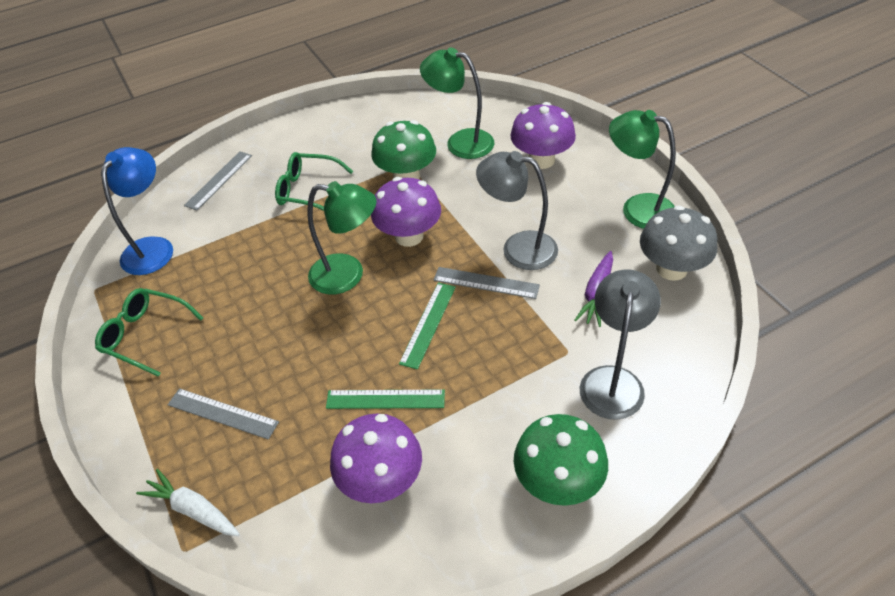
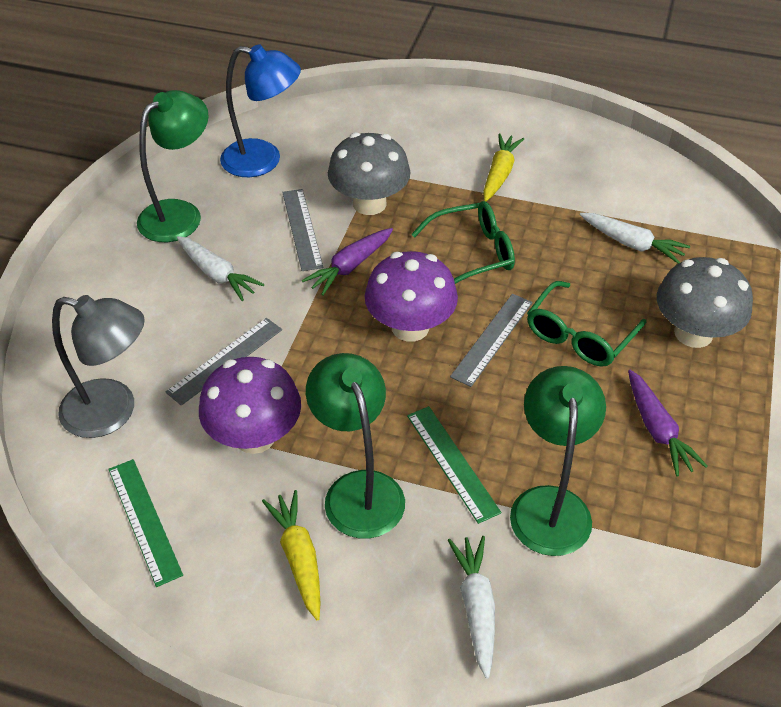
green mushroom: [371,120,436,179] [514,414,608,506] = 2 -> none = 0
grey lamp: [476,151,558,270] [580,269,661,420] = 2 -> [52,295,145,438] = 1
grey mushroom: [640,205,717,281] = 1 -> [328,132,411,215] [657,257,753,348] = 2
purple carrot: [574,251,613,327] = 1 -> [302,228,393,295] [628,370,708,477] = 2
purple mushroom: [330,413,422,503] [371,177,441,247] [510,102,576,169] = 3 -> [199,357,301,454] [365,251,458,342] = 2
white carrot: [136,469,240,536] = 1 -> [177,236,265,301] [448,536,495,679] [580,213,690,264] = 3
yellow carrot: none = 0 -> [262,490,321,620] [483,133,524,201] = 2

